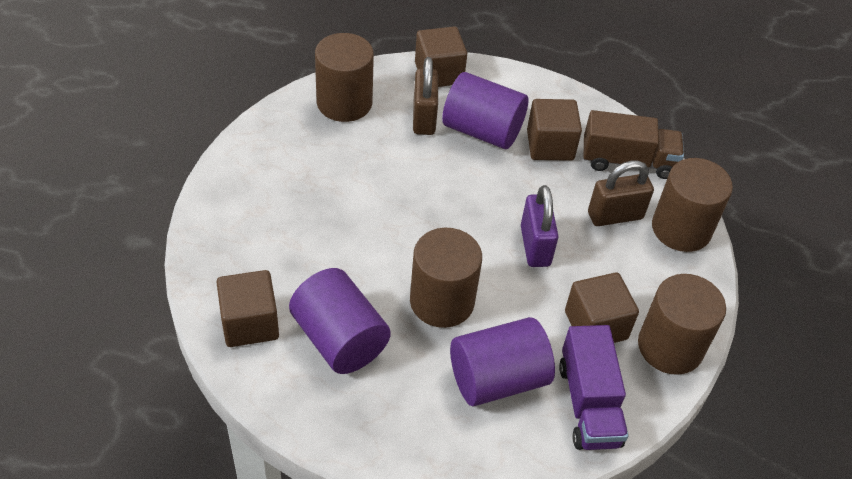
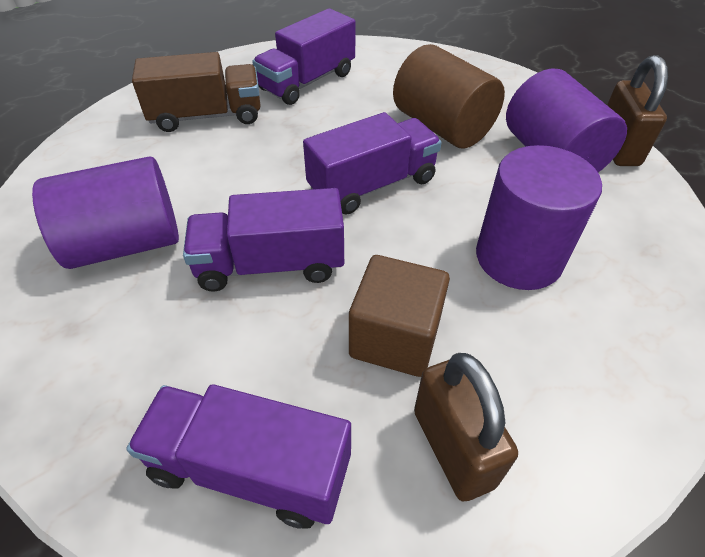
brown cube: [216,270,279,347] [415,27,467,87] [527,99,582,161] [565,272,639,343] = 4 -> [349,255,450,377] = 1
brown cylinder: [315,33,374,122] [410,228,482,328] [638,274,726,375] [652,158,733,252] = 4 -> [393,44,505,148] = 1
purple padlock: [521,185,559,267] = 1 -> none = 0
purple truck: [559,325,628,450] = 1 -> [126,384,351,529] [183,188,344,291] [252,8,356,105] [303,112,442,215] = 4

